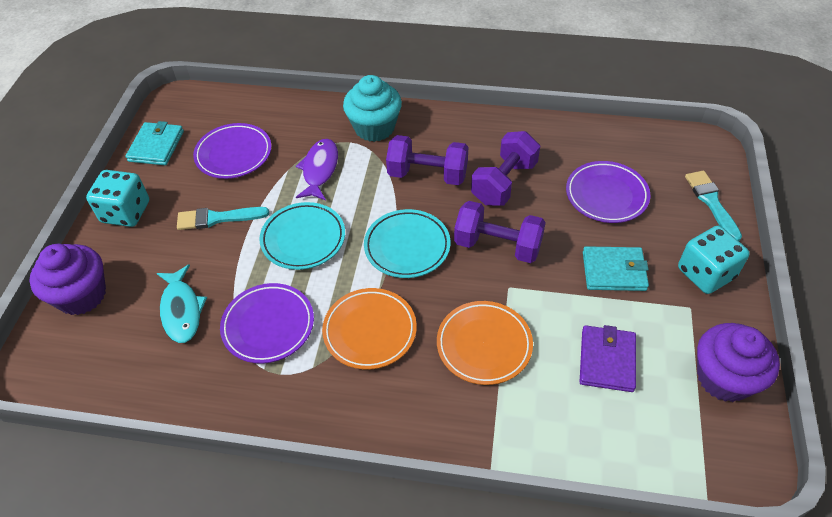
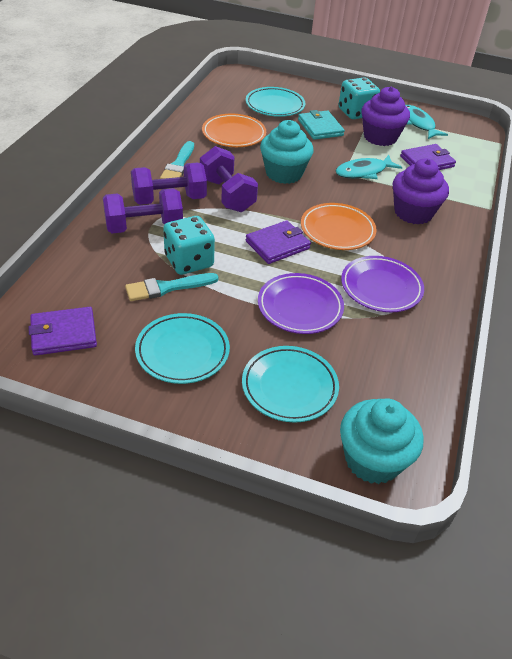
purple fish: [296,139,338,201] = 1 -> none = 0
purple plate: [193,123,272,179] [220,283,314,364] [566,161,650,223] = 3 -> [258,273,344,334] [341,256,424,312] = 2
purple wallet: [580,325,636,392] = 1 -> [29,307,97,356] [246,220,311,264] [400,144,456,170] = 3
turquoise cupcake: [343,75,402,142] = 1 -> [260,120,313,184] [340,398,424,484] = 2
turquoise fish: [156,264,207,343] = 1 -> [336,155,403,179] [405,105,448,139] = 2
turquoise plate: [259,202,345,270] [364,209,450,278] = 2 -> [135,313,230,384] [242,346,339,423] [246,87,306,117] = 3
turquoise wallet: [126,121,184,165] [583,246,649,291] = 2 -> [298,110,345,140] = 1

